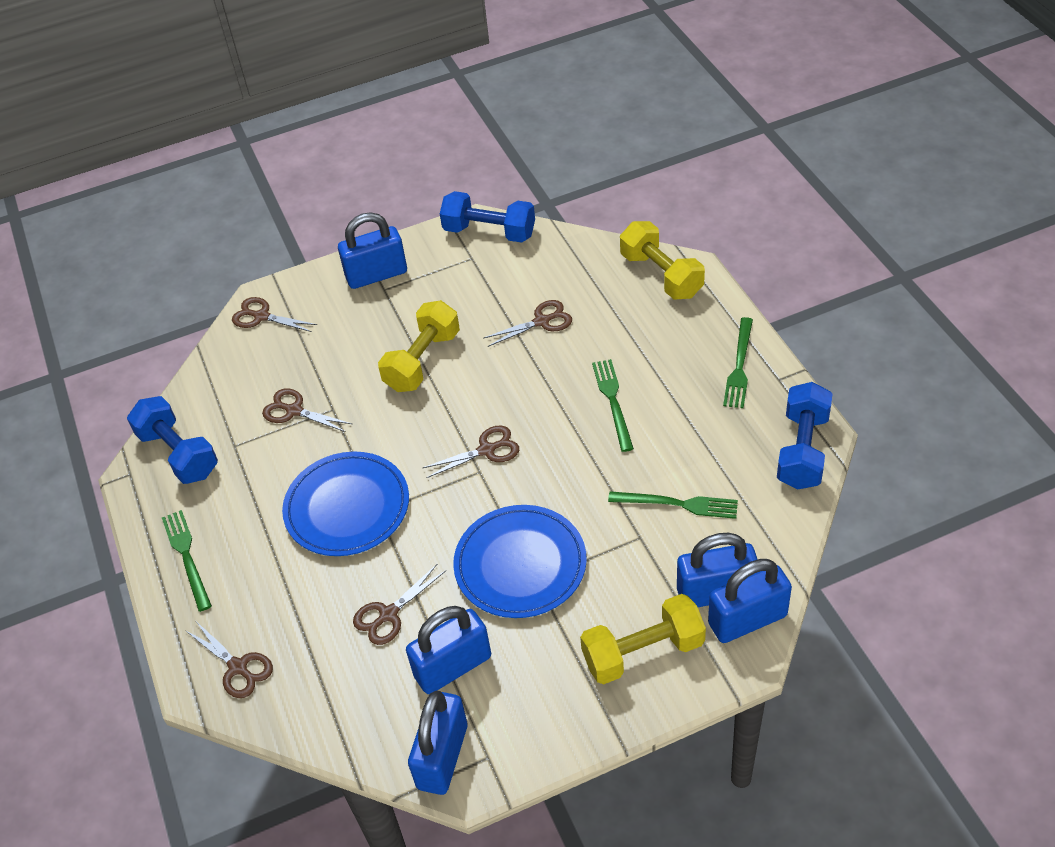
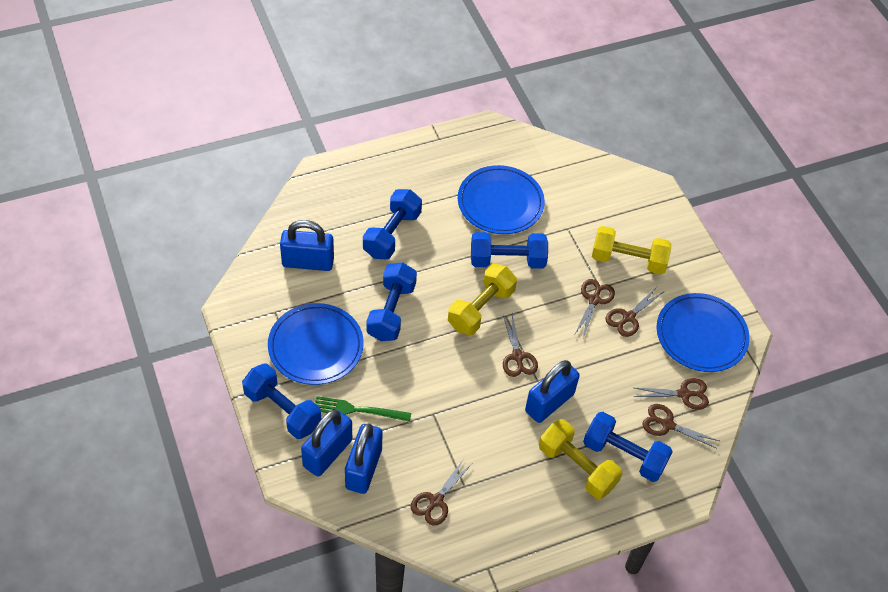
blue dumbbell: [127,396,218,484] [440,191,535,243] [777,382,832,490] = 3 -> [242,364,321,439] [363,189,422,259] [367,262,417,341] [471,232,548,269] [583,412,673,482] = 5
blue padlock: [338,212,407,289] [406,606,491,694] [408,691,467,795] [677,533,758,607] [708,559,792,643] = 5 -> [280,220,334,271] [301,410,352,477] [345,423,383,494] [525,360,580,423] = 4
blue plate: [282,452,409,556] [453,505,587,618] = 2 -> [268,303,364,385] [458,165,545,234] [656,293,750,372] = 3
green fork: [162,510,212,612] [592,359,634,452] [608,491,738,519] [723,317,753,408] = 4 -> [315,396,411,422] = 1

